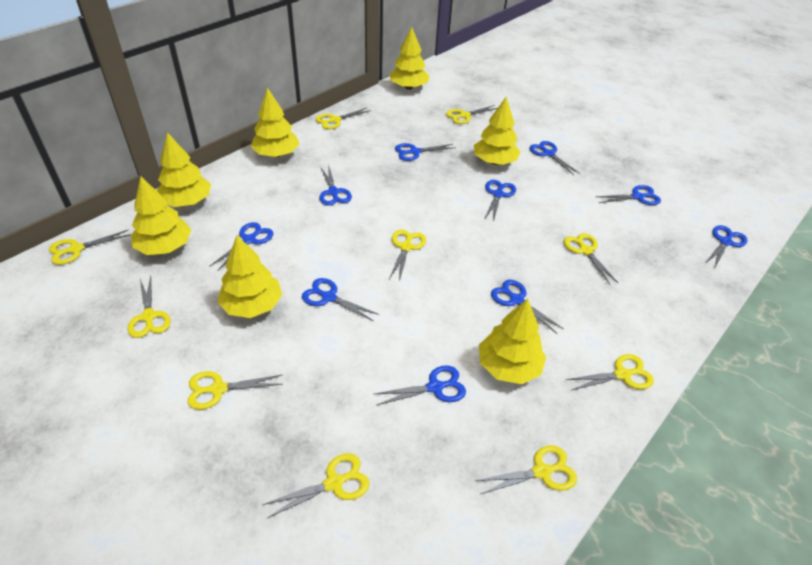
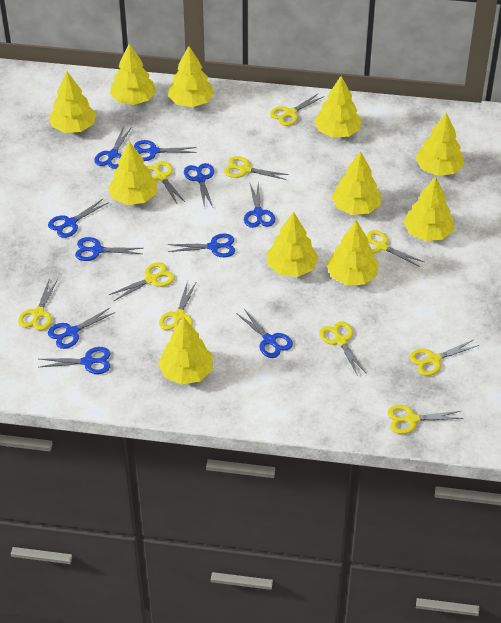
yellow tree: [131,177,191,255] [156,132,211,207] [217,235,282,318] [251,88,299,157] [389,27,430,90] [474,97,520,165] [479,299,546,384] = 7 -> [49,72,96,133] [108,141,157,205] [110,44,156,105] [158,317,213,385] [168,46,214,107] [267,212,318,277] [314,76,361,137] [326,220,378,285] [332,151,381,215] [403,176,454,241] [416,112,464,176] = 11

